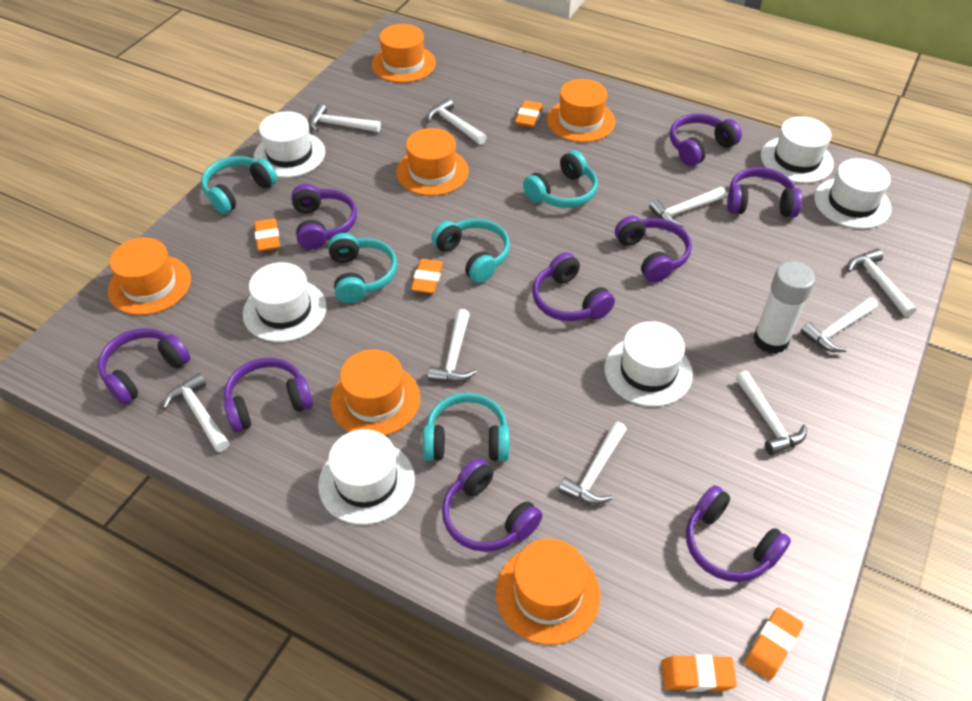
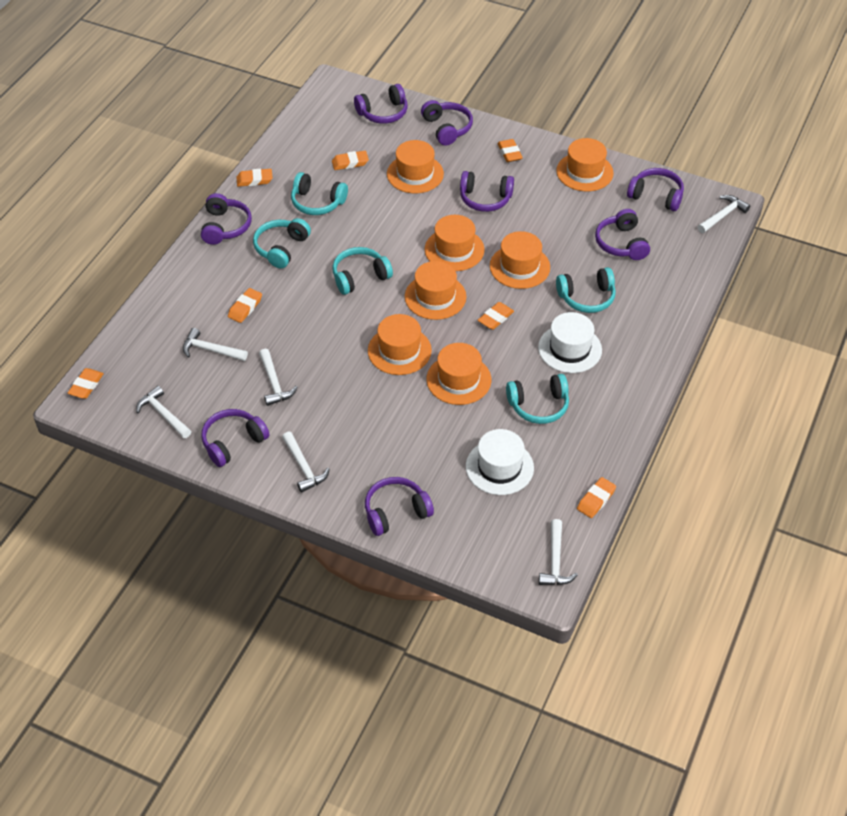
orange eraser: [254,218,280,251] [411,259,443,294] [515,100,543,128] [661,655,737,692] [744,607,803,681] = 5 -> [68,368,104,399] [228,288,262,323] [236,169,273,187] [332,151,369,170] [478,302,514,330] [498,139,523,162] [577,477,616,518] = 7
orange hat: [108,238,191,315] [330,349,420,436] [372,24,436,83] [396,128,469,196] [496,539,601,645] [547,79,615,142] = 6 -> [368,314,432,375] [387,140,444,193] [405,261,466,320] [425,215,485,271] [426,343,491,405] [490,231,550,289] [556,138,614,192] = 7
purple headphones: [98,328,190,405] [223,358,313,432] [291,184,357,250] [442,458,542,552] [532,252,615,321] [615,216,692,283] [670,114,742,166] [686,485,791,582] [727,167,802,217] = 9 -> [201,193,252,245] [201,409,269,467] [354,84,408,124] [365,477,434,536] [421,100,473,146] [460,171,514,212] [595,209,650,260] [627,168,684,211] = 8
white glue stick: [753,261,815,354] = 1 -> none = 0
white hammer: [162,373,229,452] [310,104,381,132] [427,98,487,145] [428,309,477,382] [558,422,627,504] [649,187,726,227] [736,371,807,455] [800,297,878,352] [848,249,917,317] = 9 -> [136,386,191,438] [183,328,248,361] [259,349,298,406] [282,431,330,493] [539,519,578,585] [698,195,750,233] = 6
white hat: [243,262,327,342] [254,111,325,178] [318,429,415,525] [604,321,693,407] [761,116,834,183] [814,158,891,229] = 6 -> [466,429,534,495] [538,312,602,373] = 2

